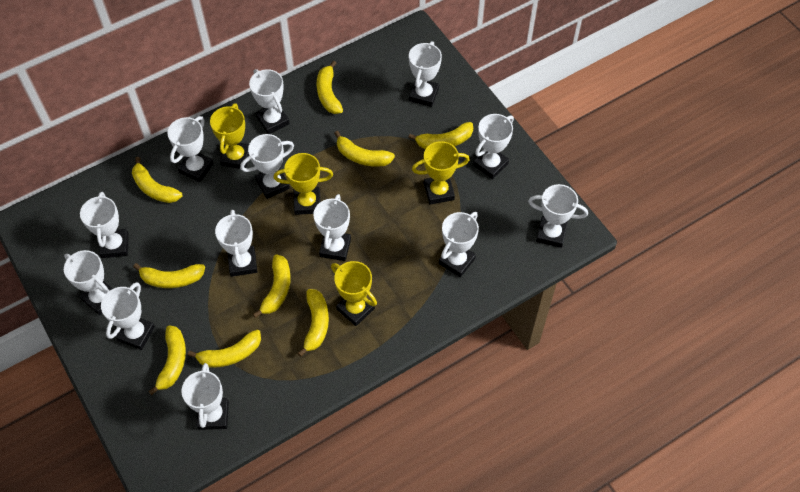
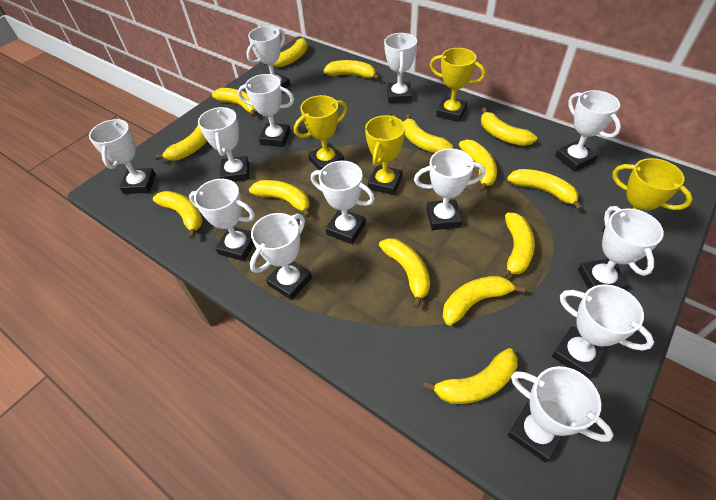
yellow banana: [132,157,182,203] [133,263,205,288] [148,325,186,395] [188,330,261,368] [253,254,291,318] [298,289,329,357] [317,61,343,114] [334,131,395,167] [408,122,473,149] = 9 -> [153,191,203,239] [155,125,207,161] [212,88,256,117] [249,180,311,218] [264,38,308,67] [323,60,380,80] [379,238,430,308] [403,114,453,153] [423,348,518,404] [443,276,525,326] [459,139,497,192] [481,108,537,146] [500,213,535,278] [507,169,583,211] = 14

